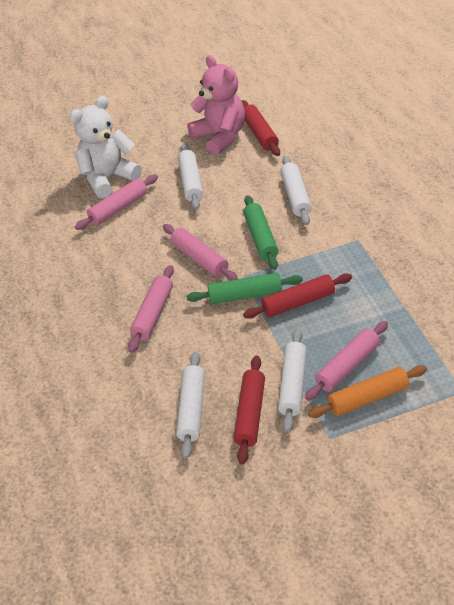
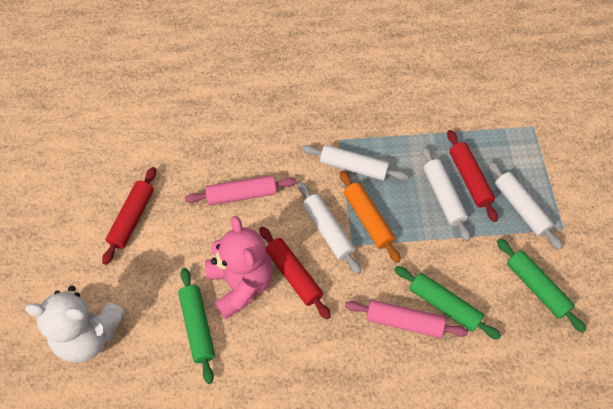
green rolling pin: [186,273,303,304] [243,196,278,270] = 2 -> [178,268,215,384] [394,266,501,340] [497,239,586,333] = 3
pink rolling pin: [75,174,158,230] [128,265,174,353] [163,224,238,280] [305,321,388,401] = 4 -> [185,175,297,205] [345,300,468,338] = 2

